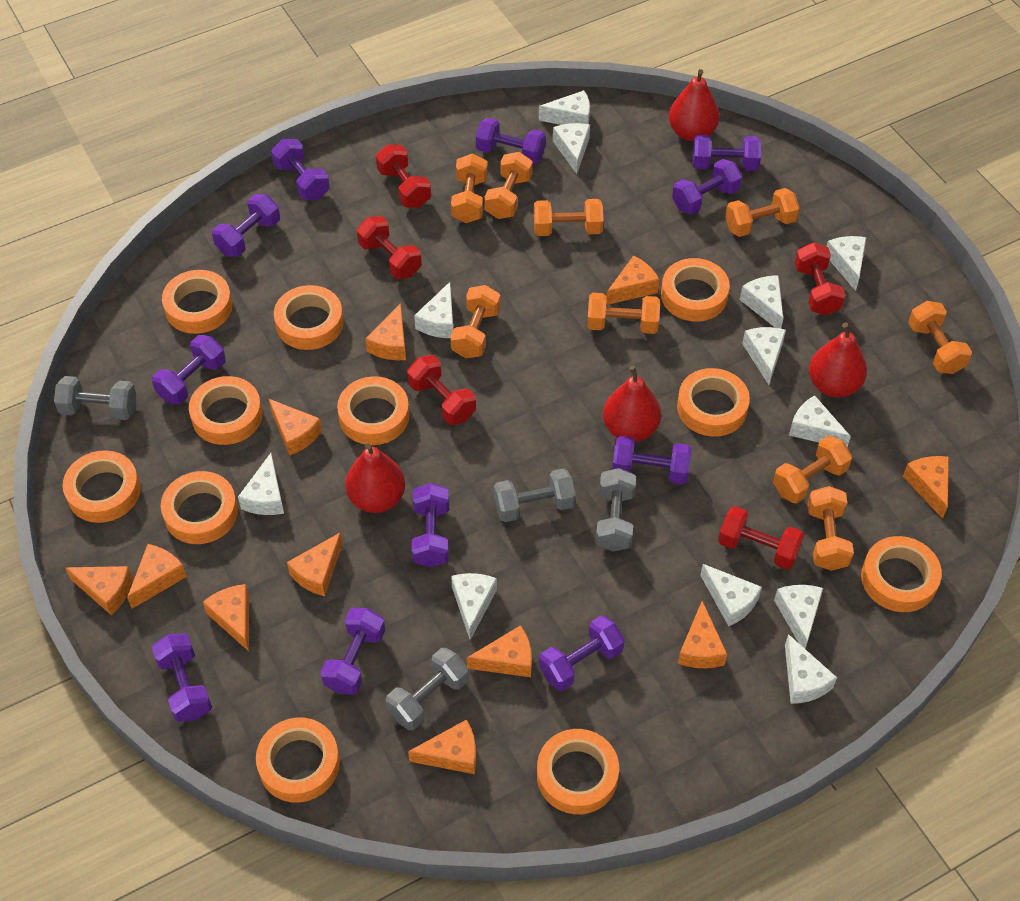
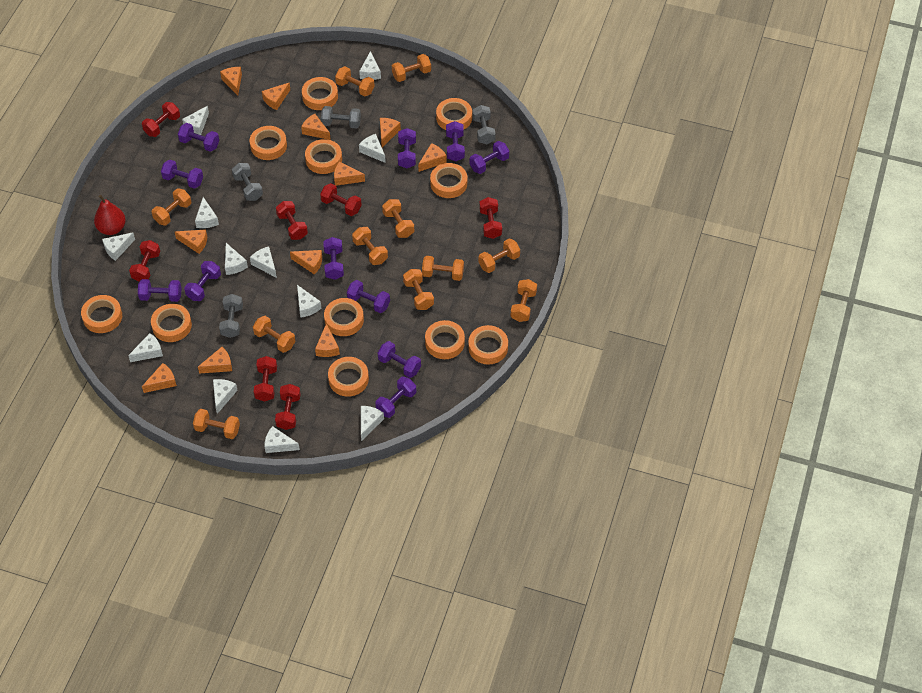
orange dumbbell: [450,285,500,358] [451,154,487,223] [484,152,533,219] [534,199,603,236] [587,293,660,334] [725,188,800,237] [773,436,852,504] [807,486,854,571] [908,301,972,374] = 9 -> [152,188,191,225] [193,409,240,439] [253,316,295,353] [335,66,375,97] [352,227,388,265] [382,199,414,238] [392,54,431,82] [403,269,434,310] [422,256,464,281] [478,239,520,273] [511,279,537,322] = 11
red dumbbell: [357,216,422,279] [376,144,431,208] [407,355,476,425] [718,506,804,570] [795,242,845,315] = 5 -> [129,240,160,282] [142,102,180,137] [254,356,277,402] [275,384,301,430] [276,201,308,240] [320,183,362,216] [479,197,502,239] = 7
red pear: [345,443,405,513] [603,366,661,442] [669,69,720,141] [809,323,867,398] = 4 -> [94,195,126,235] = 1

